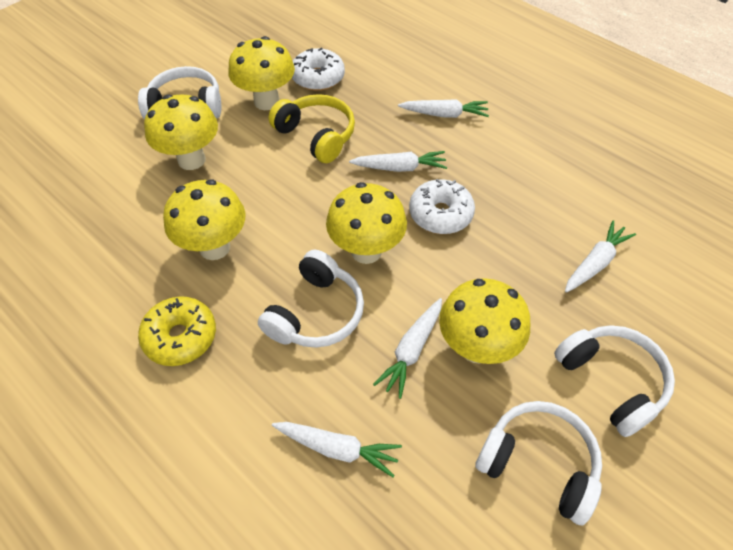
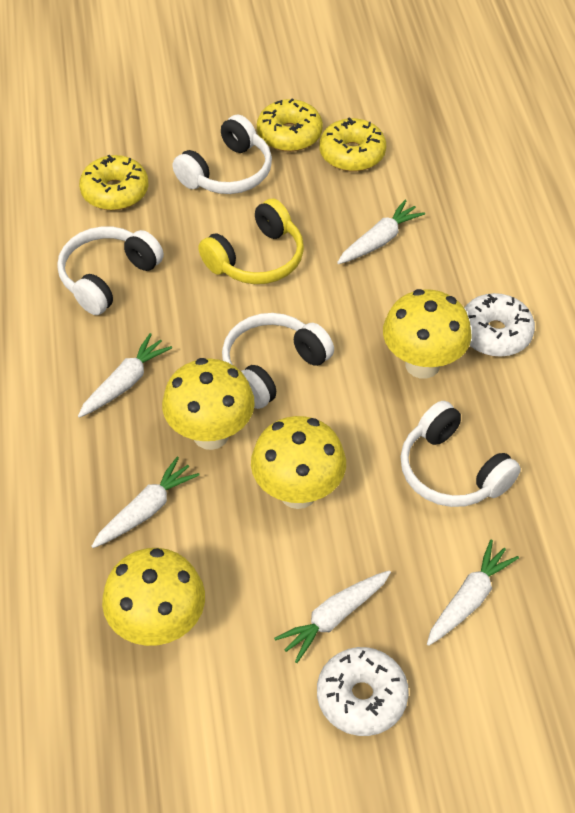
yellow donut: [138,296,216,366] = 1 -> [79,155,148,210] [257,98,323,152] [319,117,386,172] = 3
yellow mushroom: [144,94,218,170] [163,179,245,260] [228,36,295,110] [326,182,407,264] [439,278,530,364] = 5 -> [102,548,205,646] [162,358,255,450] [251,416,346,509] [383,289,472,379] = 4

